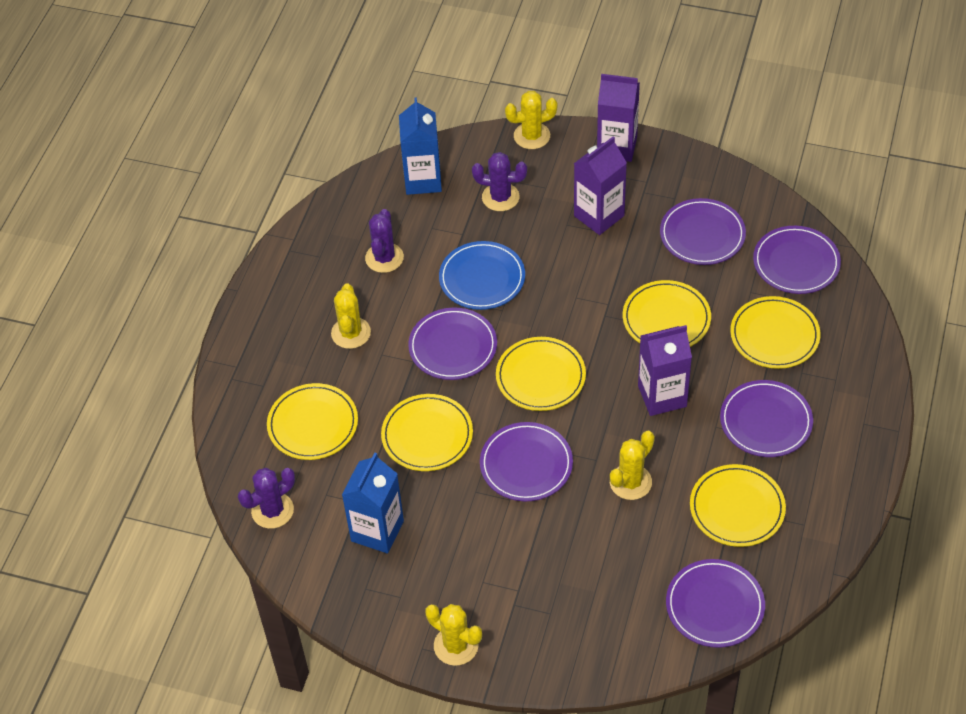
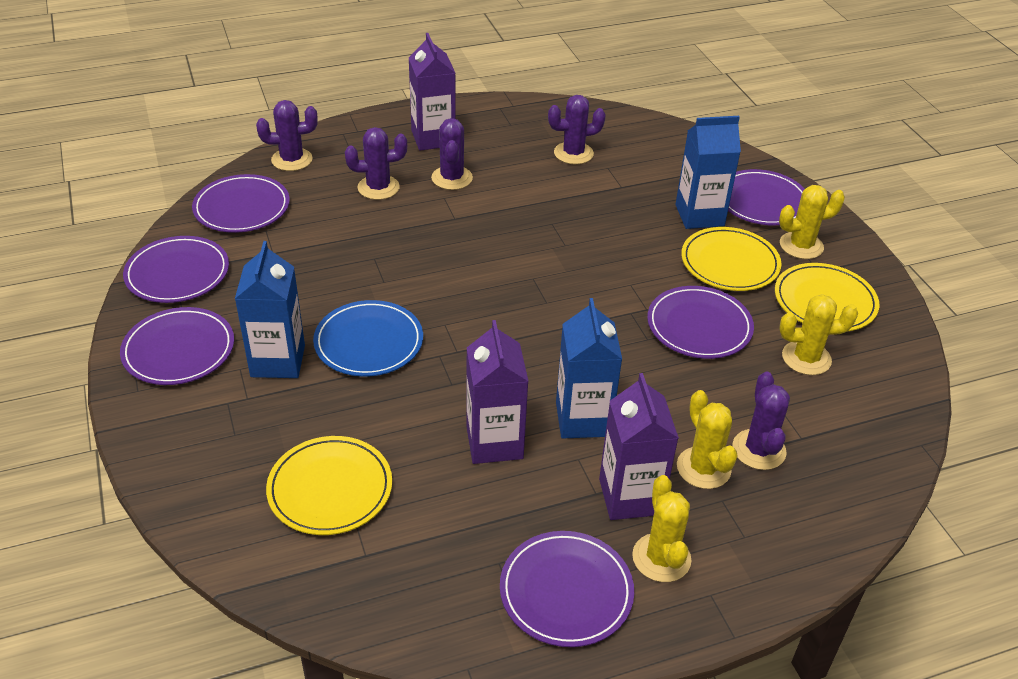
blue carton: [342,453,404,553] [399,97,442,195] = 2 -> [235,241,305,378] [556,298,622,439] [675,116,741,229] = 3
purple cactus: [238,468,295,529] [365,209,404,273] [472,152,527,211] = 3 -> [256,100,318,171] [345,127,407,200] [431,118,473,190] [548,95,606,164] [732,372,790,470] = 5
yellow plate: [267,383,358,460] [381,394,473,471] [496,337,586,411] [623,280,711,347] [690,464,786,547] [730,296,820,369] = 6 -> [266,436,392,535] [681,227,782,291] [775,263,879,332] = 3

